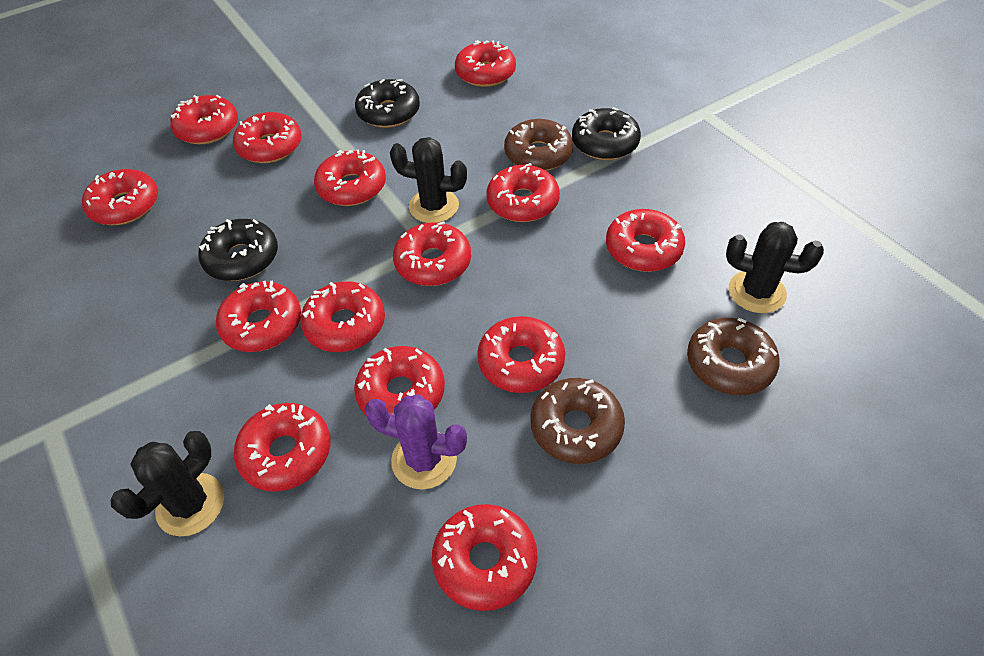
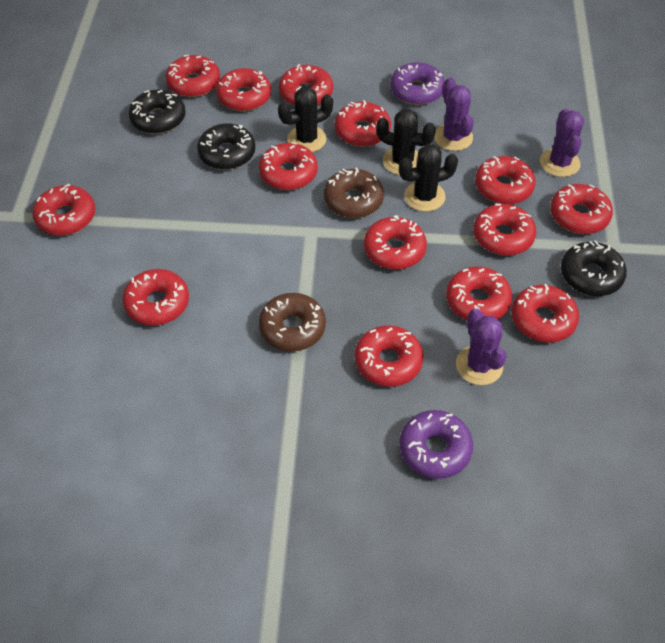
brown donut: [504,119,573,171] [530,378,625,464] [687,318,780,395] = 3 -> [259,293,326,351] [324,167,384,218] = 2
purple cactus: [365,395,467,489] = 1 -> [434,77,474,151] [456,308,507,385] [540,109,584,177] = 3
purple donut: none = 0 -> [390,62,445,105] [399,410,473,479] = 2

